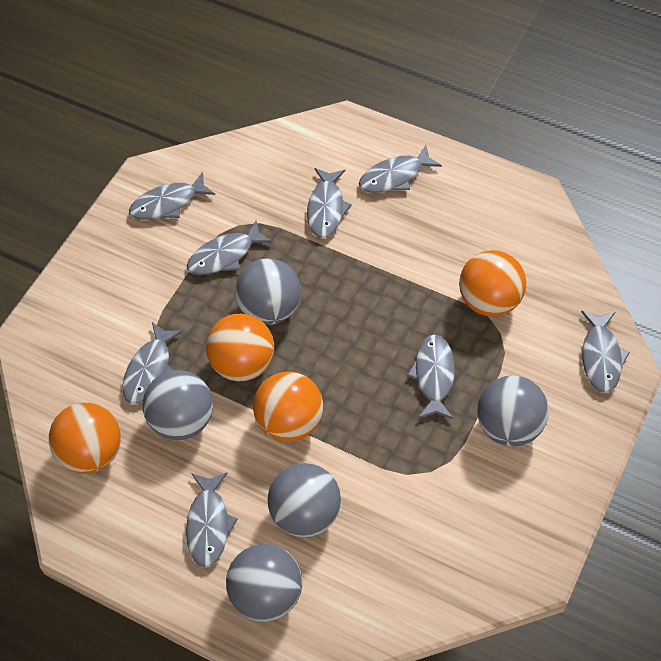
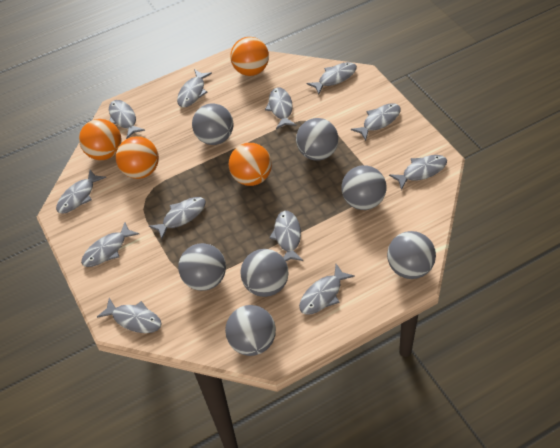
grey ball: [143,370,213,440] [226,544,302,622] [235,259,301,325] [267,463,341,537] [477,376,549,446] = 5 -> [178,243,226,291] [192,103,233,145] [225,305,276,356] [241,249,289,297] [296,118,339,161] [341,165,386,210] [387,231,436,279] = 7
grey fish: [122,322,183,404] [129,172,215,220] [186,472,238,567] [187,220,273,275] [307,168,352,238] [359,145,442,193] [407,334,455,419] [581,311,630,393] = 8 -> [56,170,106,214] [81,222,139,267] [97,298,162,333] [109,100,145,139] [149,197,206,239] [177,69,212,107] [265,87,296,129] [269,211,303,261] [299,264,355,315] [307,62,357,95] [351,103,401,141] [389,155,447,190] = 12

